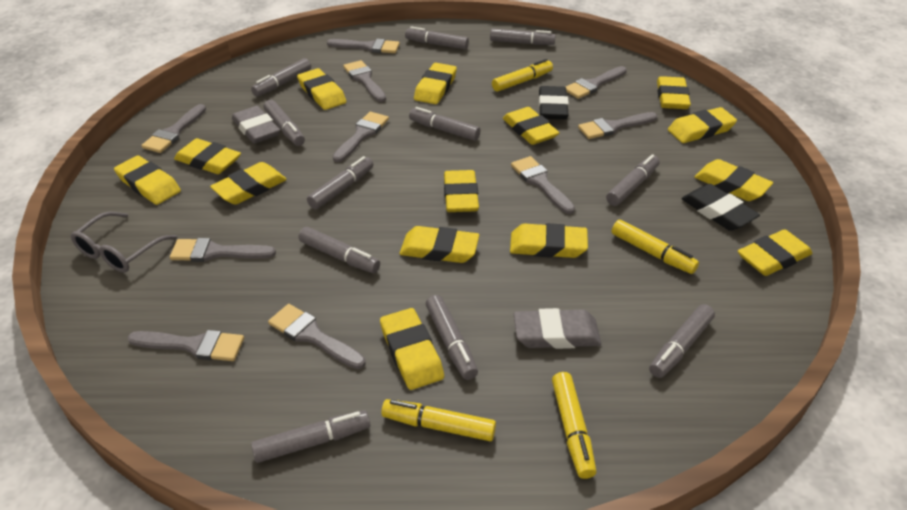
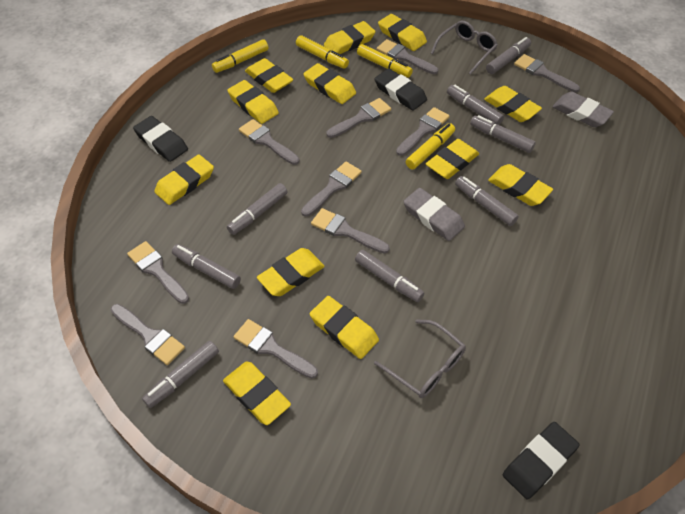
black eraser: [539,86,569,119] [682,184,760,231] = 2 -> [133,116,188,162] [374,68,427,110] [503,422,579,500] = 3
grey glasses: [71,212,178,273] = 1 -> [374,319,466,398] [431,21,498,75] = 2
grey marker: [251,58,311,97] [251,410,370,463] [264,100,305,146] [299,227,380,273] [307,156,373,209] [405,26,469,50] [409,107,481,141] [426,295,478,380] [490,28,556,45] [606,154,660,206] [649,304,715,378] = 11 -> [142,341,219,408] [172,244,241,289] [227,183,288,235] [355,250,425,302] [447,85,504,125] [455,176,519,226] [470,115,536,153] [486,37,531,74] = 8
yellow eraser: [114,156,181,205] [174,138,241,174] [210,162,287,205] [297,68,347,110] [380,308,444,390] [400,226,479,263] [414,63,457,104] [444,170,479,212] [503,107,560,145] [510,223,588,258] [657,76,691,109] [668,107,737,143] [694,159,773,201] [738,229,813,276] = 14 -> [154,154,214,205] [223,361,291,425] [227,80,279,124] [245,58,293,93] [257,248,325,296] [303,63,356,104] [310,296,379,359] [324,21,375,54] [378,14,427,51] [426,139,479,179] [484,86,542,122] [488,164,553,206] = 12

